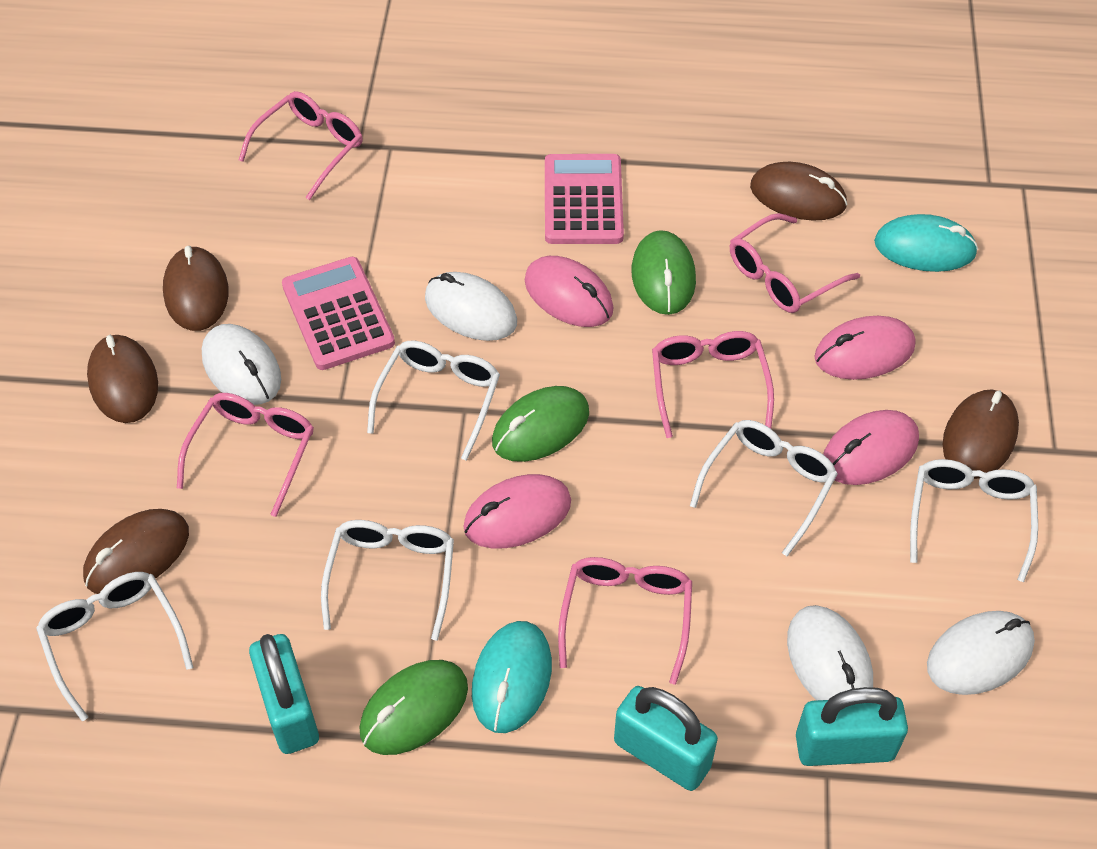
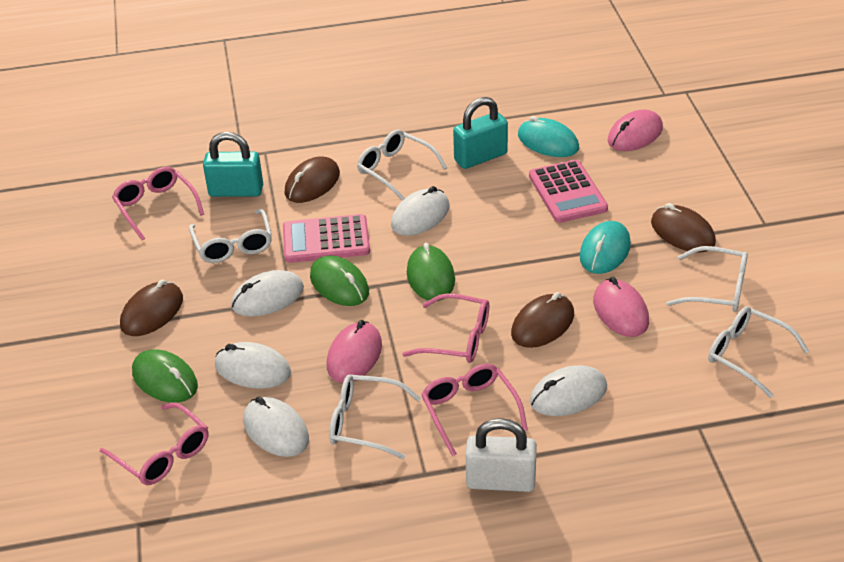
brown mouse: [83,509,189,594] [87,335,158,423] [163,246,228,331] [750,162,848,221] [943,390,1019,479] = 5 -> [120,280,183,336] [285,156,340,203] [511,292,574,348] [651,203,716,253] = 4
pink glasses: [177,393,314,517] [239,91,363,200] [558,557,692,685] [652,331,774,438] [730,213,860,313] = 5 -> [100,402,209,485] [112,167,204,240] [402,293,489,363] [421,364,528,456] = 4
pink mouse: [463,474,571,548] [525,256,614,327] [814,316,915,380] [823,410,919,485] = 4 -> [327,320,382,383] [593,277,649,337] [608,110,663,151] = 3
turquoise padlock: [249,634,319,754] [614,686,718,791] [796,687,908,766] = 3 -> [203,132,263,197] [453,97,508,169] = 2
white mouse: [202,324,281,405] [425,272,517,341] [787,605,873,700] [927,611,1035,695] = 4 -> [215,342,291,389] [231,270,304,317] [243,396,309,457] [391,186,450,236] [530,365,607,416] = 5
white padlock: none = 0 -> [466,418,537,492] = 1

